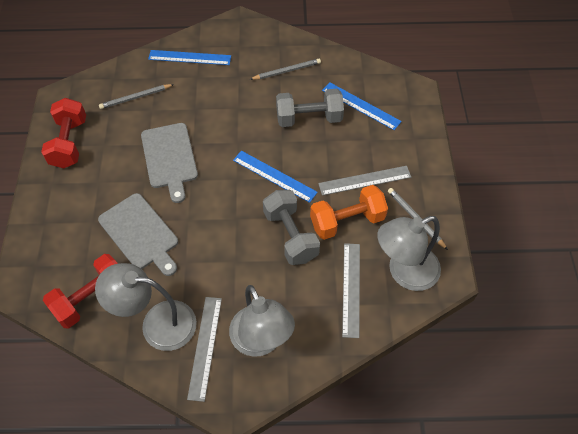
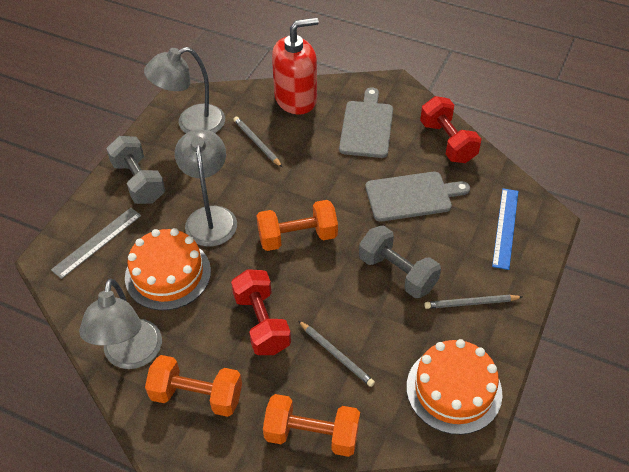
blue ruler: [148,50,231,65] [233,151,318,203] [322,82,402,130] = 3 -> [492,188,518,270] = 1
grey ruler: [187,297,222,402] [318,166,411,196] [342,243,360,338] = 3 -> [51,208,142,279] = 1
orange cake: none = 0 -> [125,228,211,311] [407,339,502,435] = 2
orange dumbbell: [310,185,388,240] = 1 -> [145,355,242,417] [256,200,338,251] [263,394,360,457] = 3
red soap dispenser: none = 0 -> [272,17,319,114] = 1

